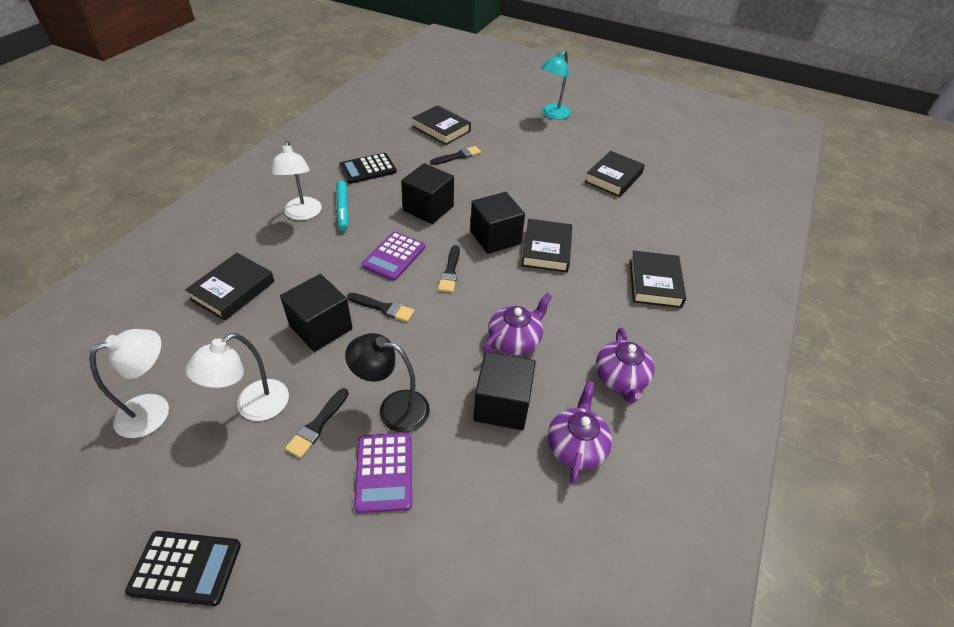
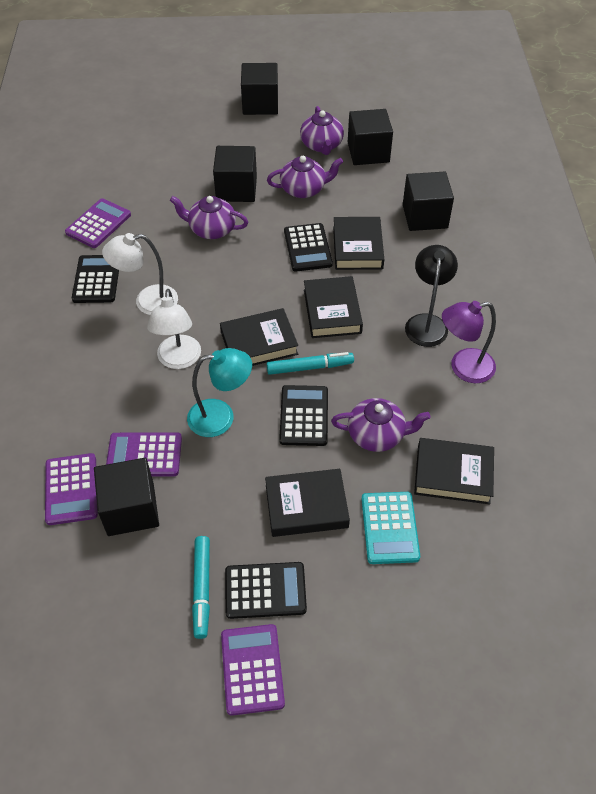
black brush: [285,388,349,458] [347,293,415,322] [430,146,481,165] [438,245,460,293] = 4 -> none = 0
black calculator: [125,531,241,606] [339,153,397,184] = 2 -> [72,255,119,303] [225,562,307,619] [279,385,328,446] [284,223,333,271] = 4
black cube: [280,274,353,352] [401,163,454,224] [470,192,525,254] [473,352,536,430] = 4 -> [94,458,159,536] [213,146,257,202] [241,63,278,115] [348,109,393,165] [403,172,454,231] = 5
purple calculator: [354,433,412,513] [361,232,425,281] = 2 -> [45,453,98,525] [65,198,131,248] [106,433,182,476] [221,624,285,716] = 4
purple lamp: none = 0 -> [442,301,496,383] = 1
purple teapot: [483,293,552,355] [548,381,612,484] [596,328,655,403] = 3 -> [170,196,248,239] [267,156,343,198] [300,106,344,155] [331,398,430,452] = 4
turquoise calculator: none = 0 -> [361,492,420,564] = 1
turquoise marker: [336,181,349,231] = 1 -> [192,536,210,639] [267,352,354,375] = 2
white lamp: [89,329,169,438] [186,333,289,421] [271,141,322,220] = 3 -> [102,233,178,315] [147,289,201,369] = 2

